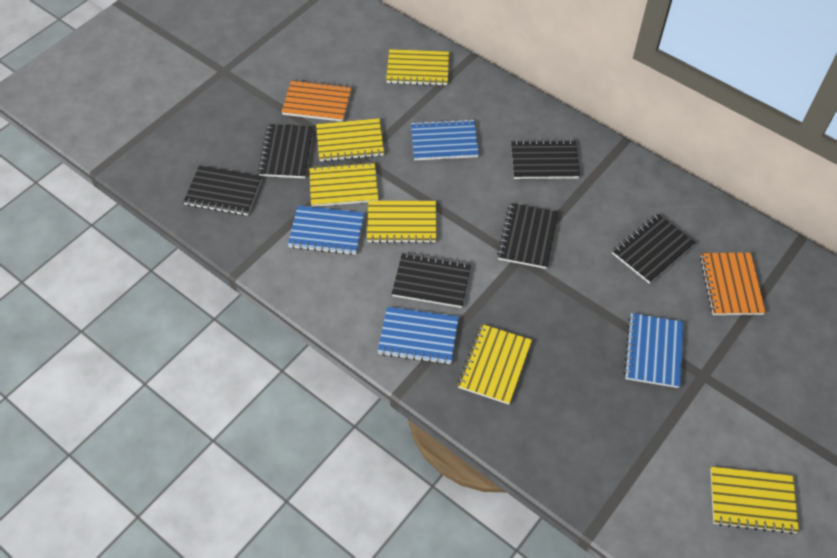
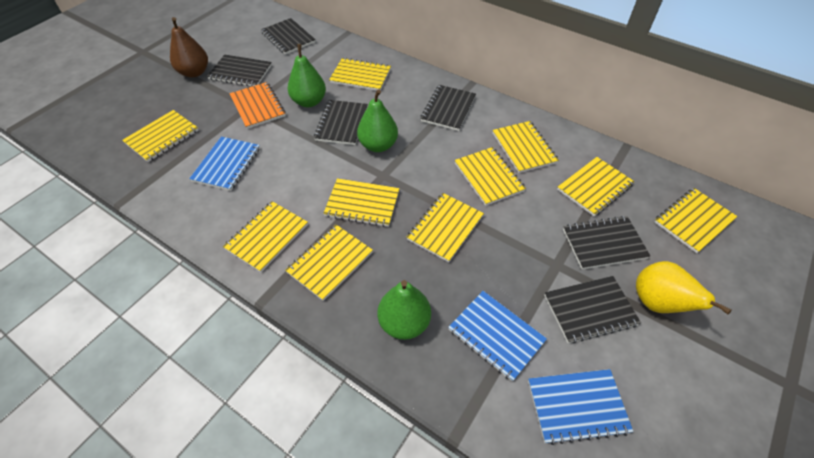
blue notebook: [288,206,364,255] [377,307,459,365] [411,119,479,160] [624,313,684,388] = 4 -> [189,137,260,191] [448,291,547,382] [528,369,633,445] = 3
brown pear: none = 0 -> [170,17,208,78] = 1
green pear: none = 0 -> [288,44,326,107] [357,89,398,152] [378,280,431,340] = 3
orange notebook: [281,79,352,122] [700,253,766,315] = 2 -> [229,82,286,129] = 1
yellow notebook: [309,161,378,207] [316,118,384,162] [367,201,436,243] [386,49,449,86] [458,324,532,405] [711,467,799,534] = 6 -> [122,110,199,162] [223,201,308,272] [285,225,373,301] [323,178,399,227] [329,57,391,91] [407,193,484,262] [455,147,526,206] [493,121,559,173] [557,157,635,216] [654,188,737,253] = 10
yellow pear: none = 0 -> [636,261,732,315] = 1

